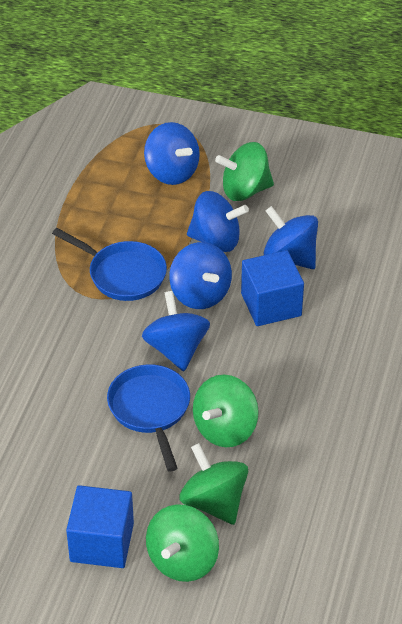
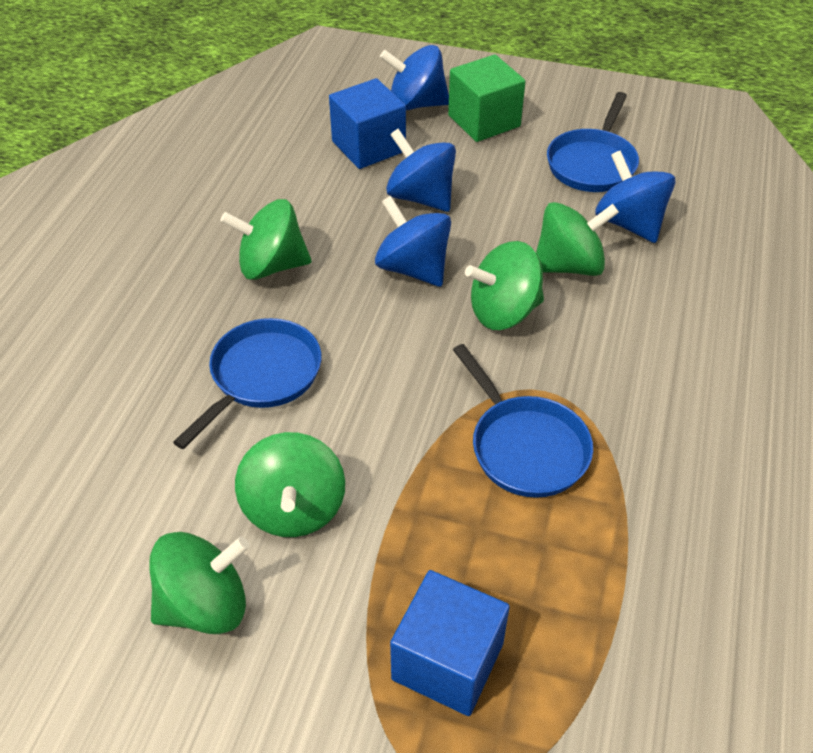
blue pan: [52,228,167,301] [107,364,190,471] = 2 -> [173,318,321,449] [453,344,593,498] [547,92,639,192] = 3
blue spinning top: [142,291,210,371] [144,122,200,185] [169,242,232,309] [187,191,249,252] [263,206,318,269] = 5 -> [375,196,451,287] [380,45,449,110] [386,129,456,212] [595,150,676,243] = 4
green cube: none = 0 -> [448,54,526,142] = 1
green spinning top: [146,504,219,582] [179,443,248,525] [193,375,259,447] [215,142,274,201] = 4 -> [149,532,250,634] [220,199,311,280] [235,432,345,537] [465,241,544,330] [536,202,619,276] = 5

